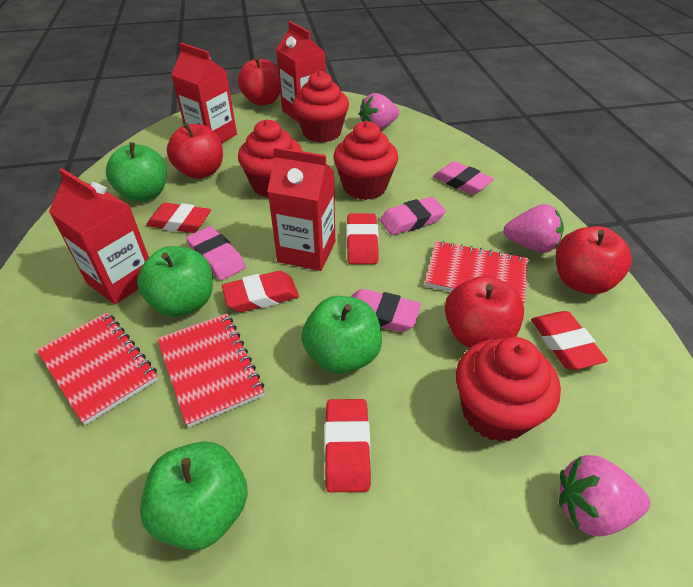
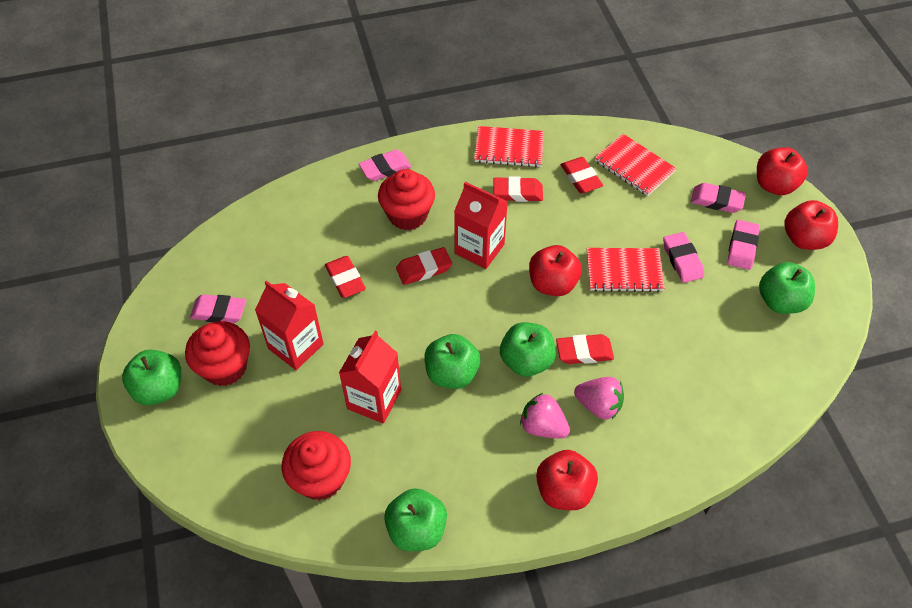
green apple: [106,142,167,202] [137,246,213,317] [140,441,248,551] [301,296,382,374] = 4 -> [122,350,181,405] [384,488,447,551] [424,334,481,389] [500,322,556,377] [759,262,815,314] = 5
pink eraser: [186,226,246,280] [351,289,421,332] [380,197,446,235] [433,161,494,195] = 4 -> [190,294,246,323] [359,150,412,181] [663,232,704,283] [691,183,746,213] [727,220,760,270] = 5
pink strawberry: [359,93,399,130] [503,204,564,253] [559,455,650,537] = 3 -> [520,393,570,438] [574,377,624,420] = 2
red carton: [49,168,149,304] [171,43,237,143] [267,147,335,271] [276,21,326,123] = 4 -> [255,281,324,370] [339,331,401,424] [454,182,508,269] = 3
red cupcake: [238,119,302,198] [293,71,349,143] [333,121,398,200] [456,337,561,442] = 4 -> [185,321,250,386] [281,431,351,500] [378,169,435,230] = 3

